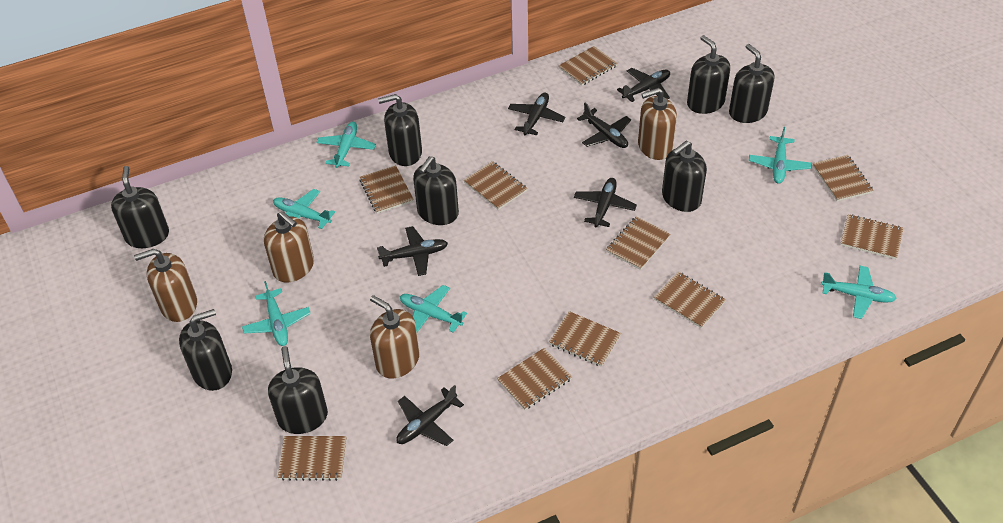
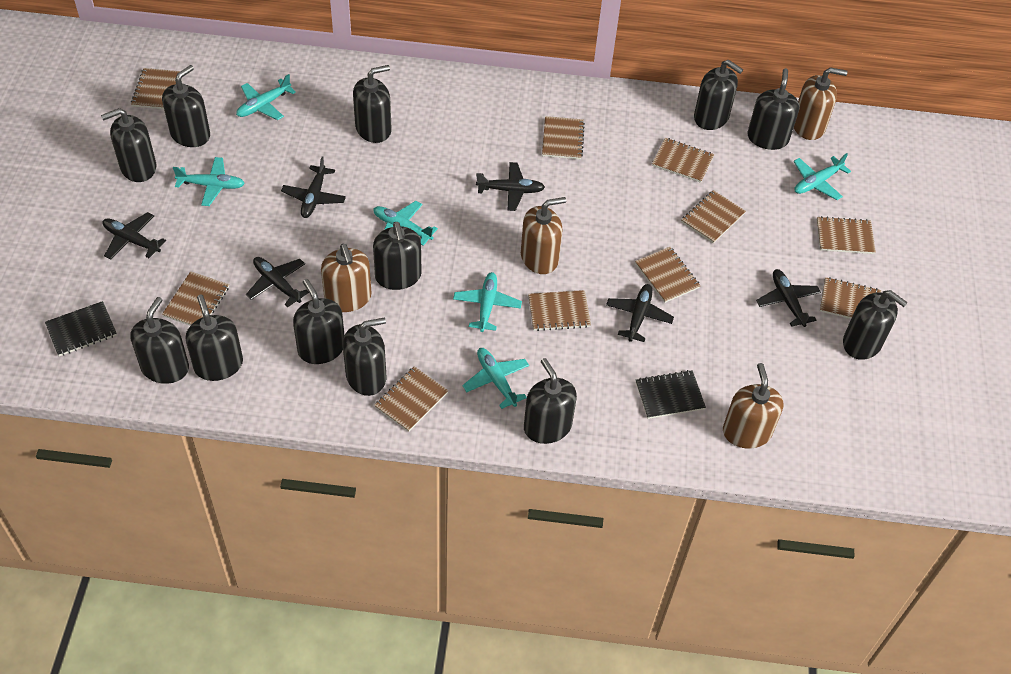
black notebook: none = 0 -> [45,301,117,356] [636,370,706,419] = 2
black soap dispenser: [111,166,169,248] [179,309,232,391] [268,346,328,434] [378,94,422,166] [413,156,459,225] [662,140,707,212] [687,35,730,114] [729,44,774,123] = 8 -> [101,108,156,182] [130,297,189,384] [162,65,210,147] [186,295,243,381] [293,279,345,364] [343,317,387,396] [353,65,392,143] [373,222,422,290] [524,358,577,444] [694,60,743,130] [747,68,799,150] [843,290,908,360] = 12

